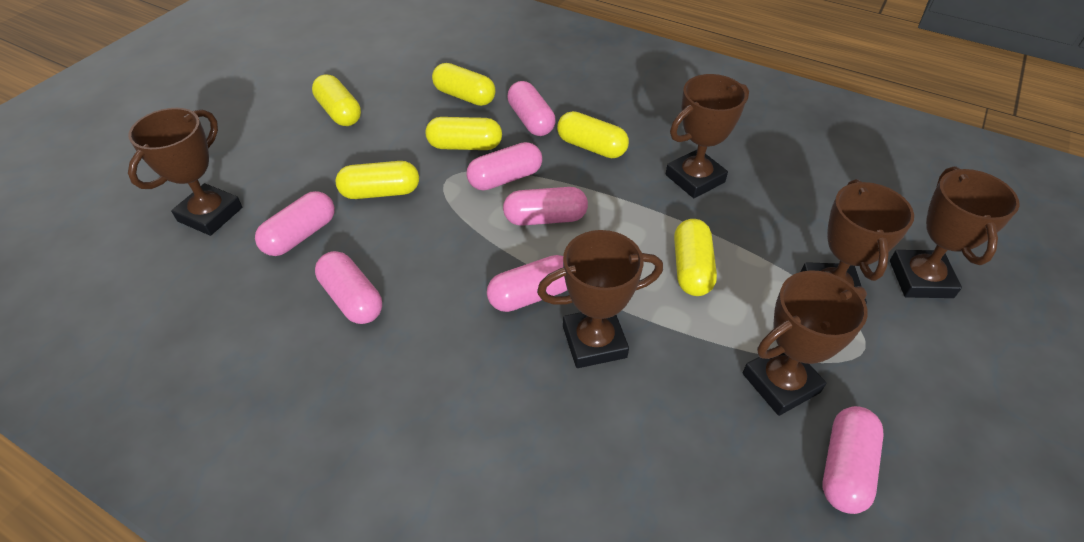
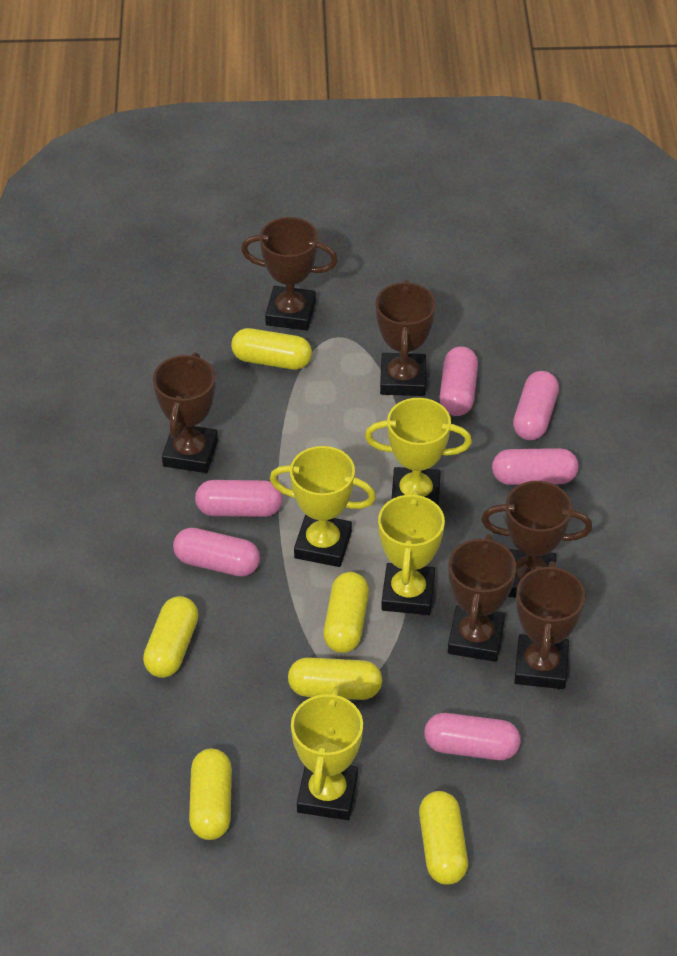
pink capsule: [255,191,335,256] [315,251,382,324] [467,142,542,191] [487,255,567,312] [503,187,588,226] [507,81,556,136] [823,406,884,514] = 7 -> [173,528,260,577] [195,480,283,517] [424,713,521,760] [440,347,478,416] [492,448,578,485] [513,371,559,440] = 6
yellow trophy: none = 0 -> [270,446,376,567] [291,687,363,820] [365,398,472,506] [378,490,445,615] = 4

